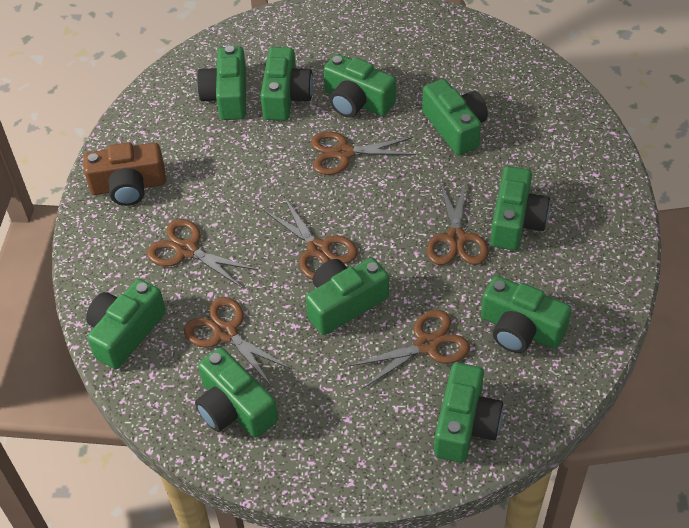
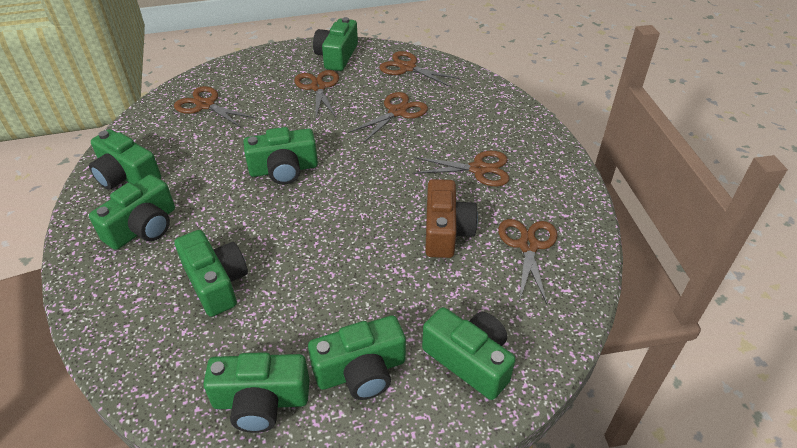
green camera: [86,279,166,369] [195,347,278,438] [197,46,246,120] [260,47,313,121] [306,258,389,335] [324,54,396,118] [422,79,488,155] [434,362,503,463] [481,276,572,353] [490,166,550,250] = 10 -> [89,129,161,190] [89,174,175,250] [174,230,248,317] [203,352,310,433] [243,127,318,185] [308,315,406,400] [313,17,358,71] [422,307,516,400] = 8

